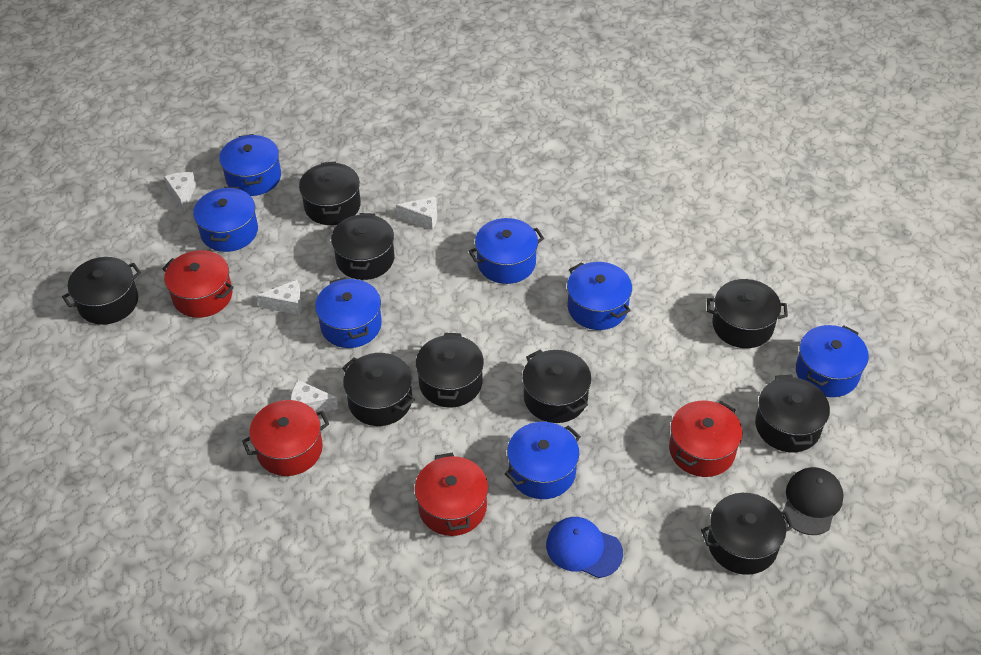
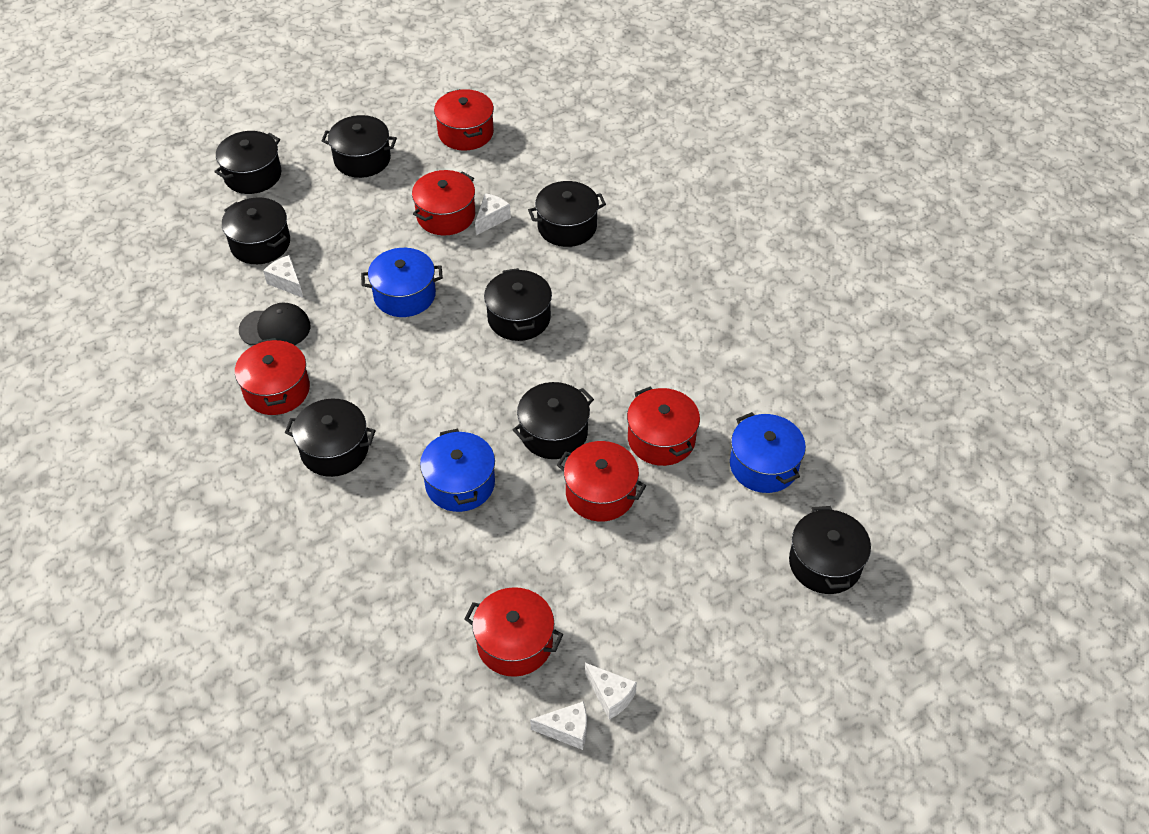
black pot: [62,257,141,325] [299,161,361,225] [331,213,394,280] [342,353,415,426] [416,333,484,408] [522,350,591,423] [701,493,794,575] [707,279,788,348] [755,374,830,452] = 9 -> [214,131,281,194] [222,198,290,264] [285,398,376,477] [322,115,397,178] [484,268,552,341] [513,382,594,459] [528,181,606,247] [789,506,871,594] = 8
blue cap: [546,517,623,578] = 1 -> none = 0
blue pot: [193,187,258,252] [219,134,281,196] [315,277,382,348] [469,218,544,284] [505,422,581,499] [567,262,632,330] [796,325,869,397] = 7 -> [361,248,443,317] [420,429,495,512] [730,412,806,493] = 3
red pot: [162,250,234,318] [242,400,329,476] [415,453,488,536] [669,401,743,477] = 4 -> [235,338,310,415] [412,170,475,235] [434,89,494,151] [465,587,563,677] [557,441,646,521] [627,387,700,466] = 6

